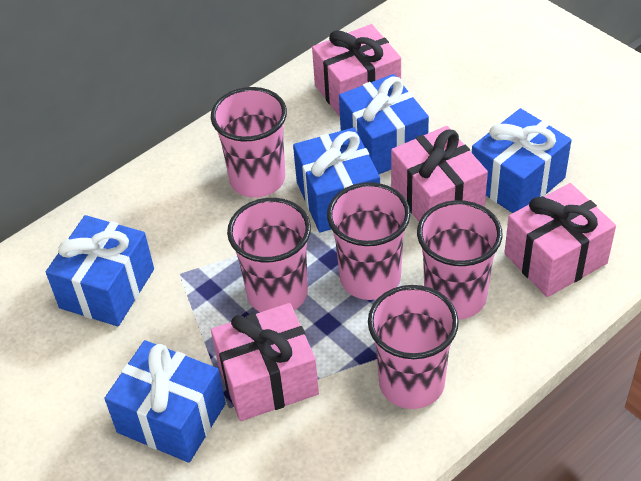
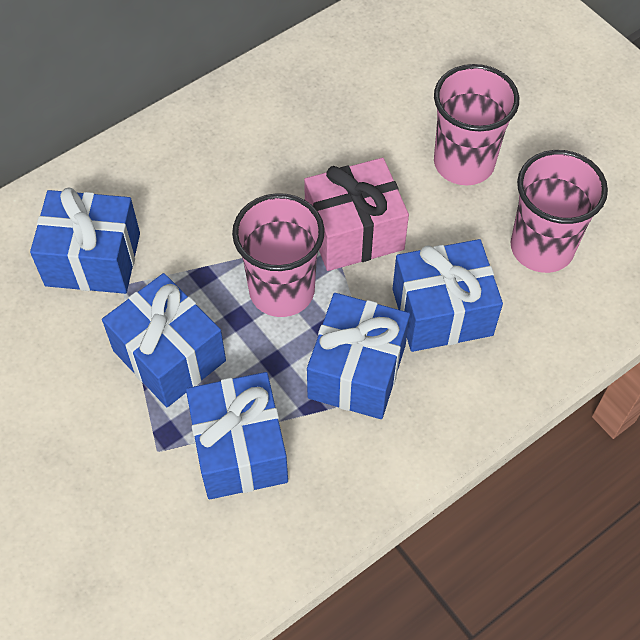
pink cup: [211,87,287,198] [227,198,311,312] [327,182,410,300] [368,285,459,409] [417,200,502,320] = 5 -> [232,193,325,317] [434,64,519,185] [511,150,608,273] = 3
pink gift: [211,303,319,421] [312,24,401,117] [391,126,488,222] [504,183,616,297] = 4 -> [304,158,409,271] = 1

